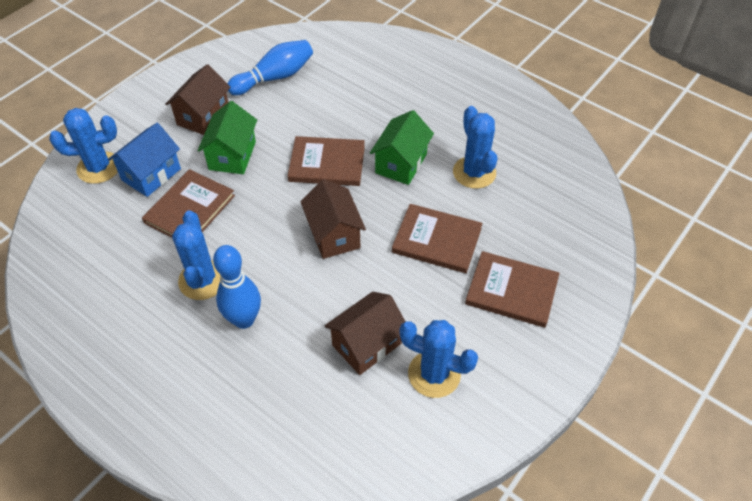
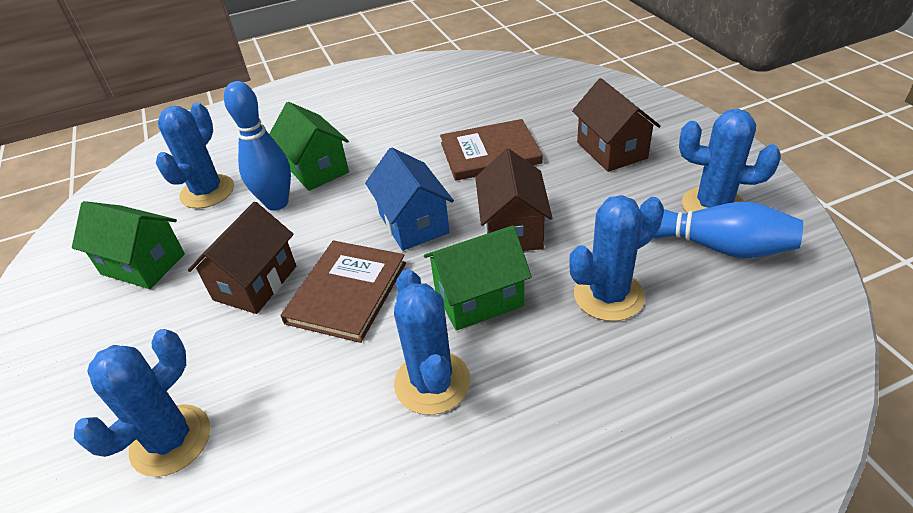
blue cactus: [49,108,118,184] [172,210,220,300] [399,320,478,398] [453,106,498,189] = 4 -> [74,329,210,477] [156,103,234,209] [394,269,470,415] [569,195,664,321] [679,109,781,214] = 5
brown book: [142,169,235,238] [288,136,365,186] [392,204,482,273] [465,251,560,328] = 4 -> [281,240,406,343] [440,119,543,181] = 2
green house: [198,101,257,174] [370,110,434,185] = 2 -> [72,201,185,289] [269,102,349,191] [424,226,532,331] = 3

